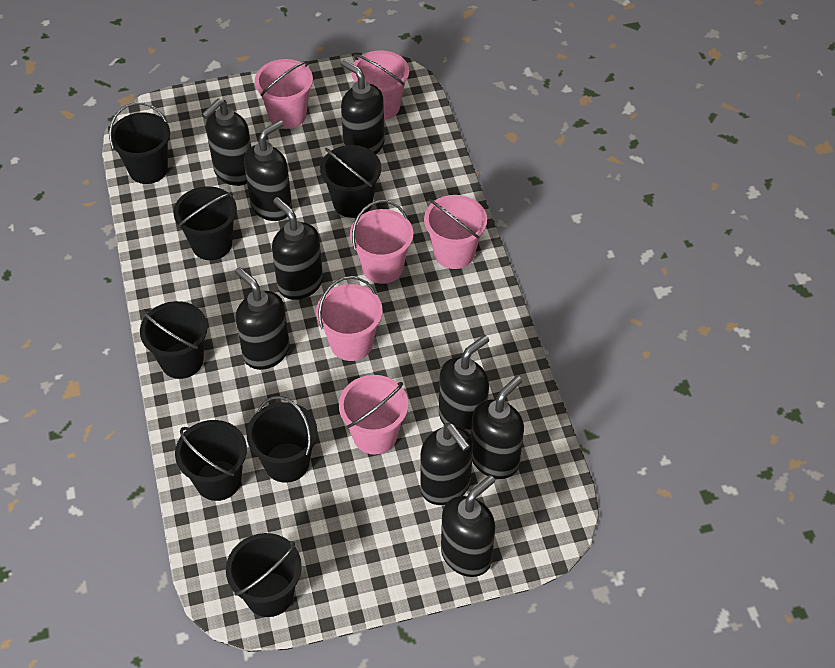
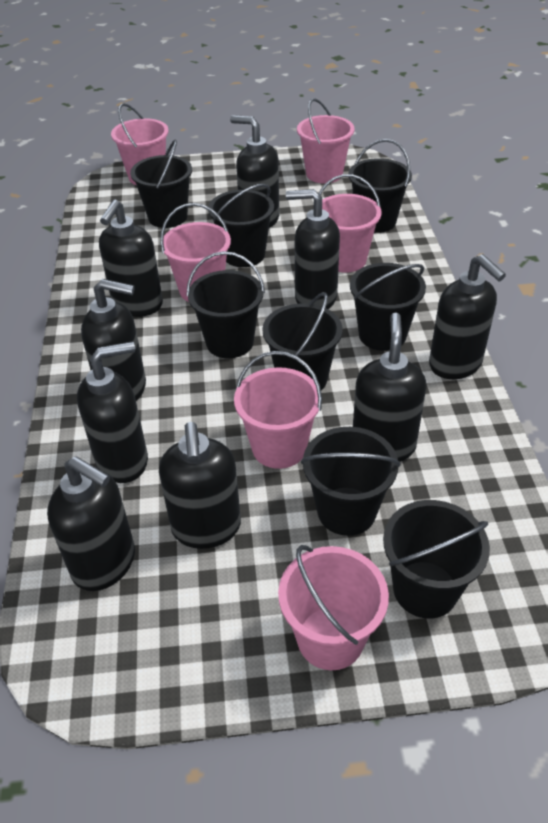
black bucket: [109,102,170,184] [140,301,207,379] [173,186,237,260] [175,420,247,501] [226,533,302,617] [246,396,318,483] [320,145,381,218] = 7 -> [130,140,192,228] [186,251,265,358] [208,184,274,267] [262,292,343,390] [301,427,400,536] [349,139,412,233] [350,263,426,351] [383,500,490,619] = 8

